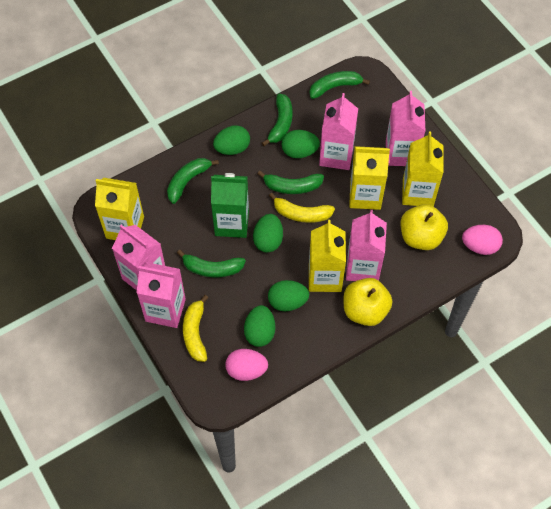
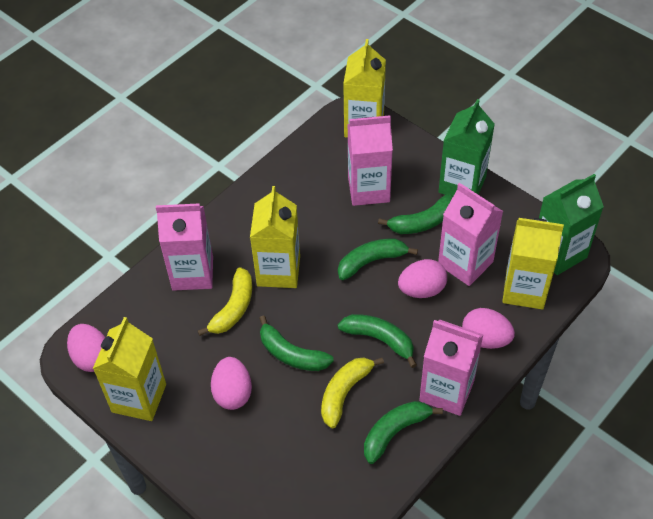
green carton: [211,173,249,238] = 1 -> [438,99,495,196] [539,174,604,275] = 2
green egg: [213,125,250,155] [244,305,275,347] [253,214,283,252] [268,280,309,311] [282,130,320,158] = 5 -> none = 0
pink carton: [112,225,165,290] [137,262,186,328] [319,93,358,170] [346,210,387,281] [386,91,426,166] = 5 -> [156,203,213,291] [347,115,393,206] [419,320,484,416] [438,183,503,286] = 4
pink egg: [226,349,268,381] [462,225,503,255] = 2 -> [67,324,106,372] [211,357,252,410] [398,259,447,298] [462,308,515,349] = 4
yellow apple: [344,278,392,326] [401,204,448,250] = 2 -> none = 0

